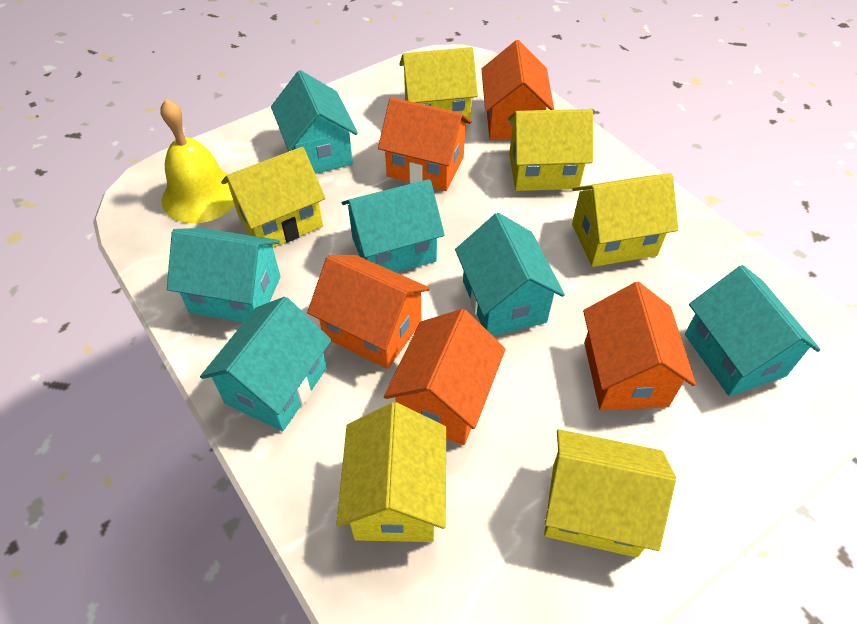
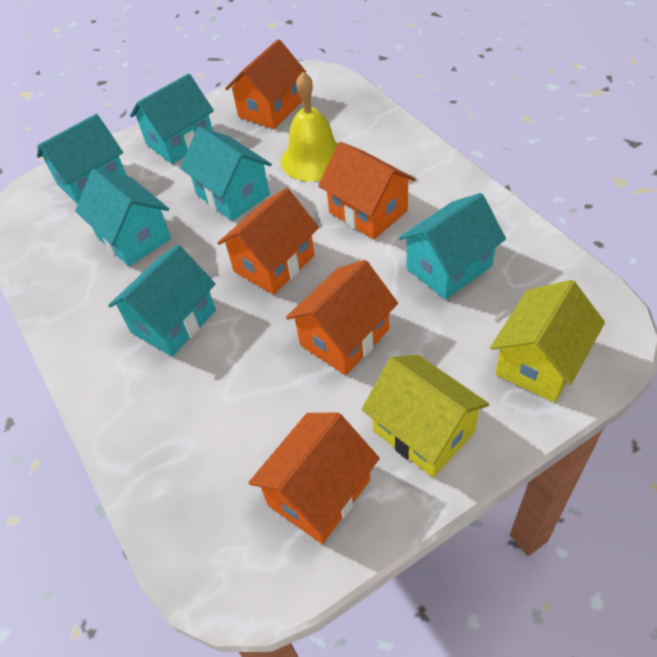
yellow house: [221,147,325,247] [337,402,446,542] [399,47,478,125] [508,109,593,191] [544,429,676,557] [572,173,678,267] = 6 -> [362,355,489,478] [490,280,605,403] = 2

